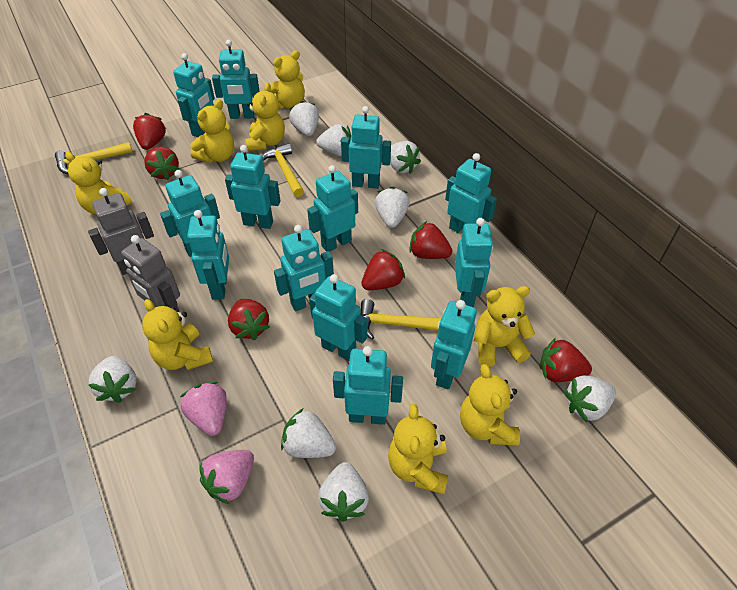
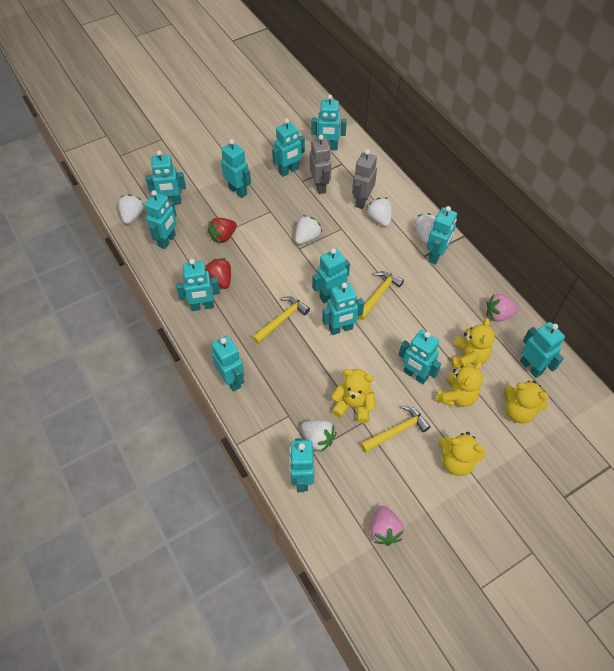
red strawberry: [133,113,166,150] [144,146,179,180] [228,299,270,340] [361,249,405,290] [409,221,452,259] [540,338,592,382] = 6 -> [205,258,231,289] [208,218,237,243] = 2
white strawberry: [88,356,137,403] [281,408,336,458] [289,101,319,136] [316,124,351,156] [318,462,369,522] [375,187,410,228] [390,141,421,174] [564,375,616,422] = 8 -> [118,194,144,224] [295,215,322,244] [301,420,336,452] [367,198,392,227] [414,213,436,244] = 5
yellow teddy bear: [65,152,132,214] [142,299,213,370] [190,99,234,163] [246,83,285,151] [270,51,305,109] [388,404,448,494] [460,364,520,446] [474,286,535,367] = 8 -> [332,369,375,423] [435,362,483,407] [439,432,486,476] [451,318,495,368] [504,381,549,423] = 5

